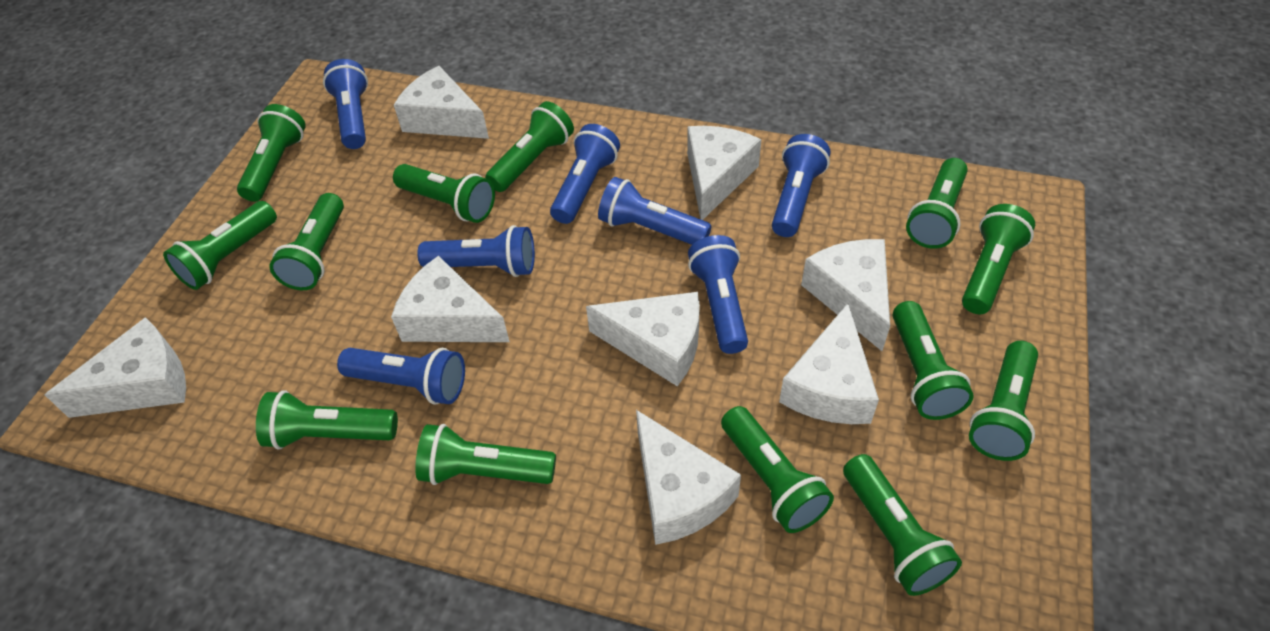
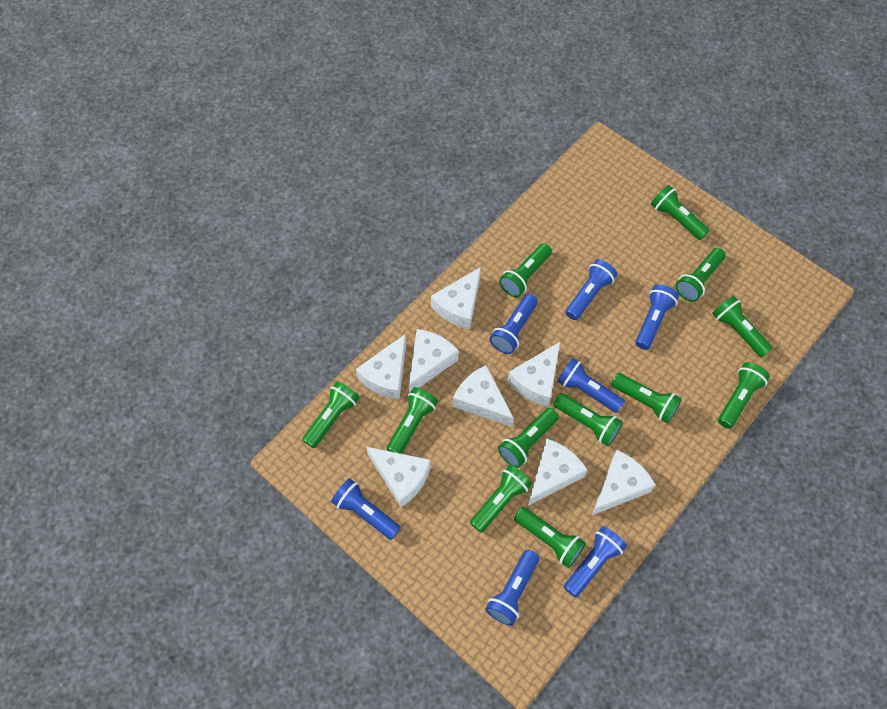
green flashlight: [163,201,277,290] [237,104,306,202] [256,390,398,450] [270,193,344,290] [393,164,495,223] [415,424,556,485] [485,101,574,192] [721,406,834,533] [843,454,962,596] [893,301,974,420] [906,158,968,249] [962,204,1035,314] [969,341,1038,461] = 13 -> [302,381,359,448] [387,387,438,454] [470,464,532,533] [498,408,559,468] [499,243,552,297] [514,507,586,568] [554,393,623,446] [611,373,682,424] [651,185,710,240] [676,248,726,302] [712,295,773,358] [718,362,770,429] = 12

